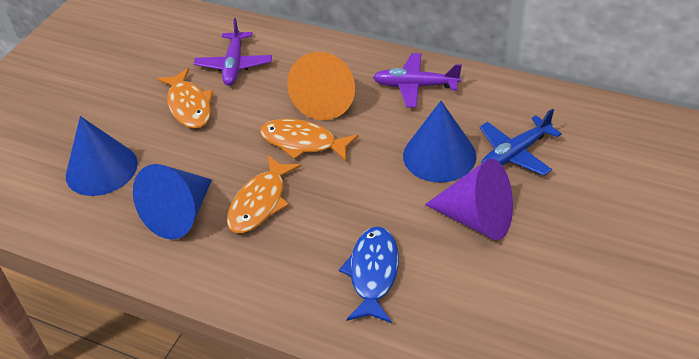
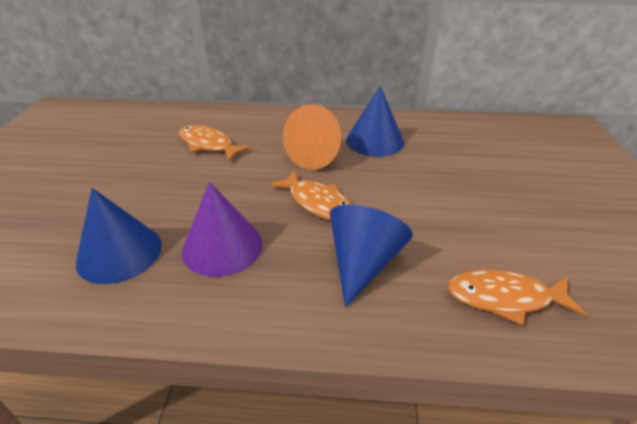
blue fish: [339,226,399,323] = 1 -> none = 0
blue plane: [480,108,562,176] = 1 -> none = 0
purple plane: [194,18,272,86] [373,53,462,107] = 2 -> none = 0

